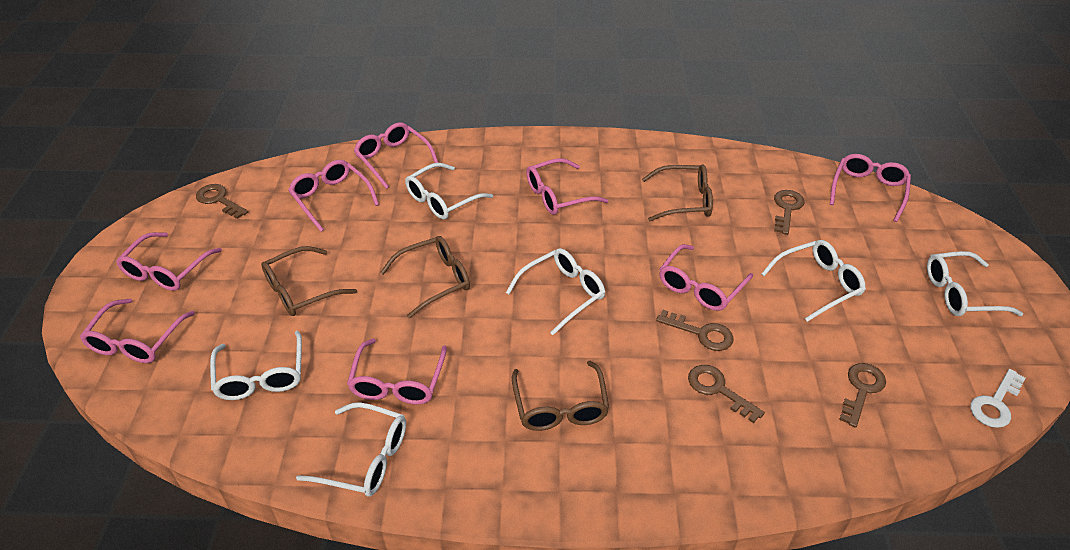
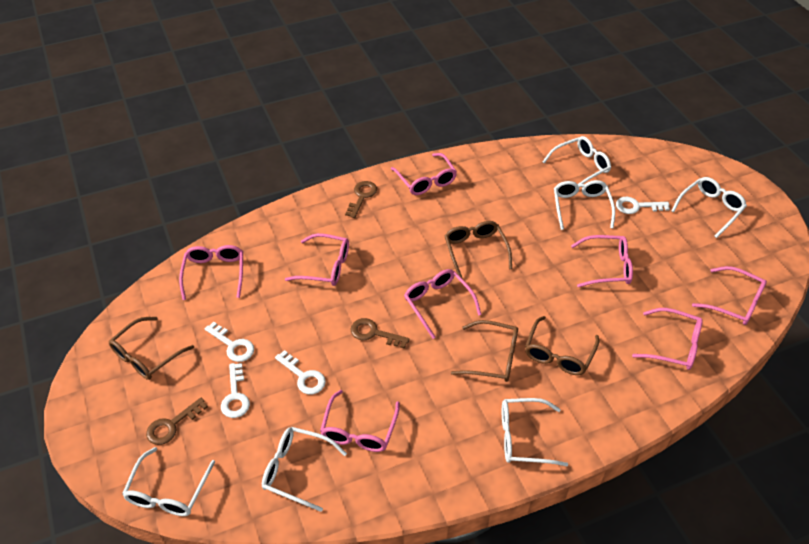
brown key: [196,184,248,219] [656,310,734,351] [688,365,765,423] [774,190,805,235] [839,363,886,428] = 5 -> [146,397,208,445] [345,181,377,218] [350,318,410,348] = 3
white key: [970,369,1025,428] = 1 -> [204,322,254,362] [221,363,250,418] [275,350,326,394] [616,197,670,214] = 4

